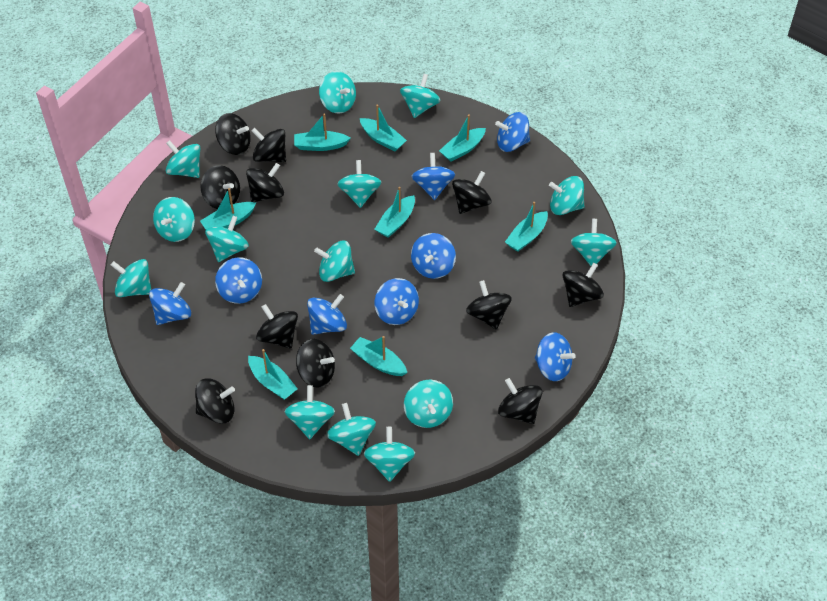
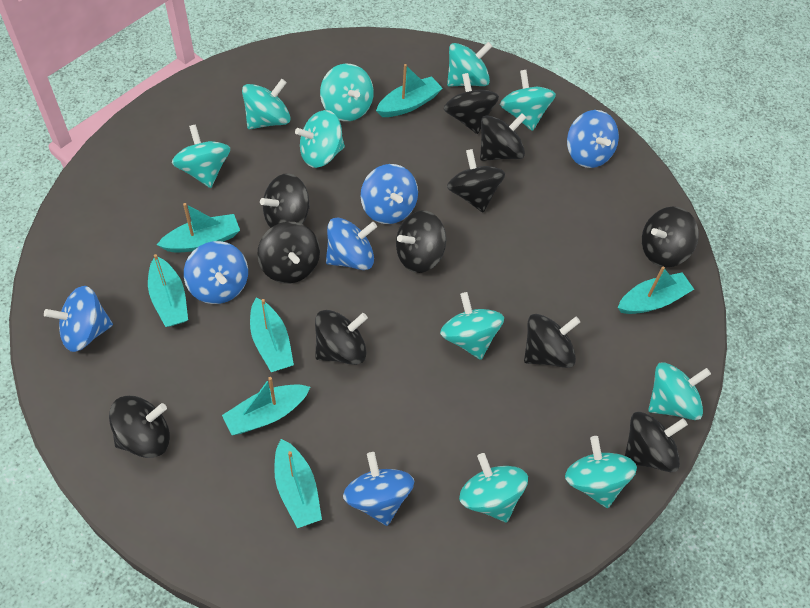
blue spinning top: [149,282,191,325] [215,257,262,304] [307,294,347,335] [375,278,419,325] [411,153,455,200] [411,233,456,279] [495,112,530,152] [535,332,576,381] = 8 -> [44,286,113,352] [184,241,248,304] [326,218,377,270] [343,452,414,526] [361,164,418,224] [567,110,619,168] = 6
turquoise boat: [200,188,256,230] [248,349,298,400] [294,114,351,151] [350,336,407,376] [360,105,407,151] [375,187,415,238] [439,114,486,162] [505,202,548,252] = 8 -> [148,254,188,327] [157,203,240,253] [222,377,310,435] [250,298,294,372] [274,439,322,528] [376,64,443,117] [618,266,694,314] = 7
turquoise spinning top: [111,259,151,297] [153,197,195,242] [166,140,200,178] [205,216,249,262] [285,385,335,439] [314,241,355,282] [319,71,356,113] [327,403,376,456] [337,160,381,208] [364,427,415,482] [400,74,441,118] [404,380,453,428] [549,176,585,215] [571,219,617,266] = 14 -> [172,124,230,188] [242,79,290,129] [295,110,345,168] [320,64,374,121] [440,292,504,360] [447,42,492,87] [459,453,528,522] [500,70,556,131] [565,436,637,508] [648,362,711,420] = 10

